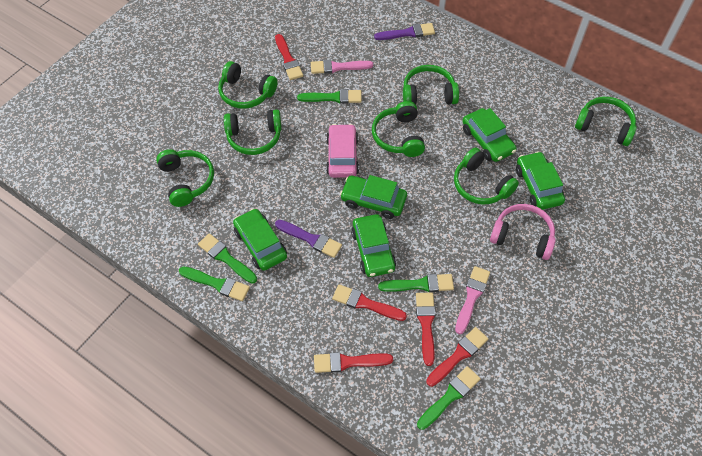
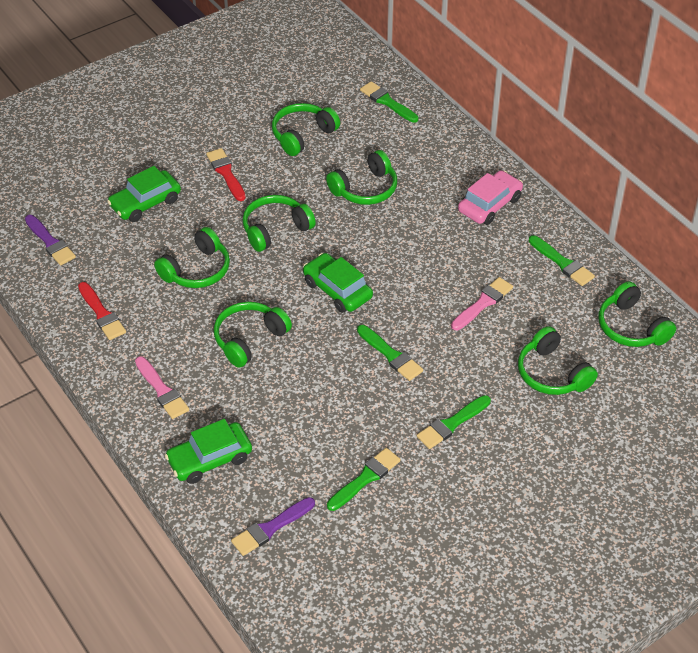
green car: [233,208,287,271] [340,175,407,219] [351,214,396,277] [463,108,516,162] [516,151,565,210] = 5 -> [107,166,181,222] [165,419,252,484] [303,253,373,313] = 3
pink headphones: [490,204,556,260] = 1 -> none = 0
red brush: [275,34,303,80] [314,352,393,373] [332,284,407,321] [416,293,436,366] [426,327,488,387] = 5 -> [78,282,126,340] [206,148,246,201] = 2

